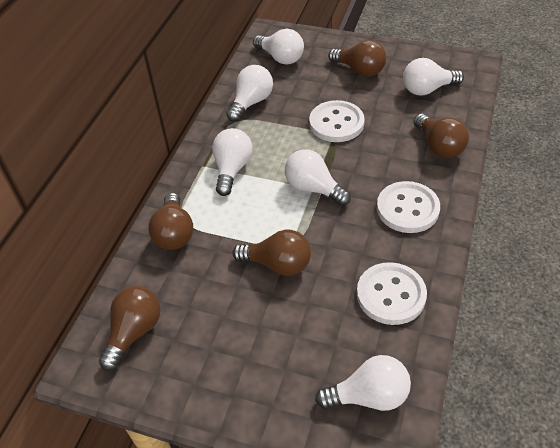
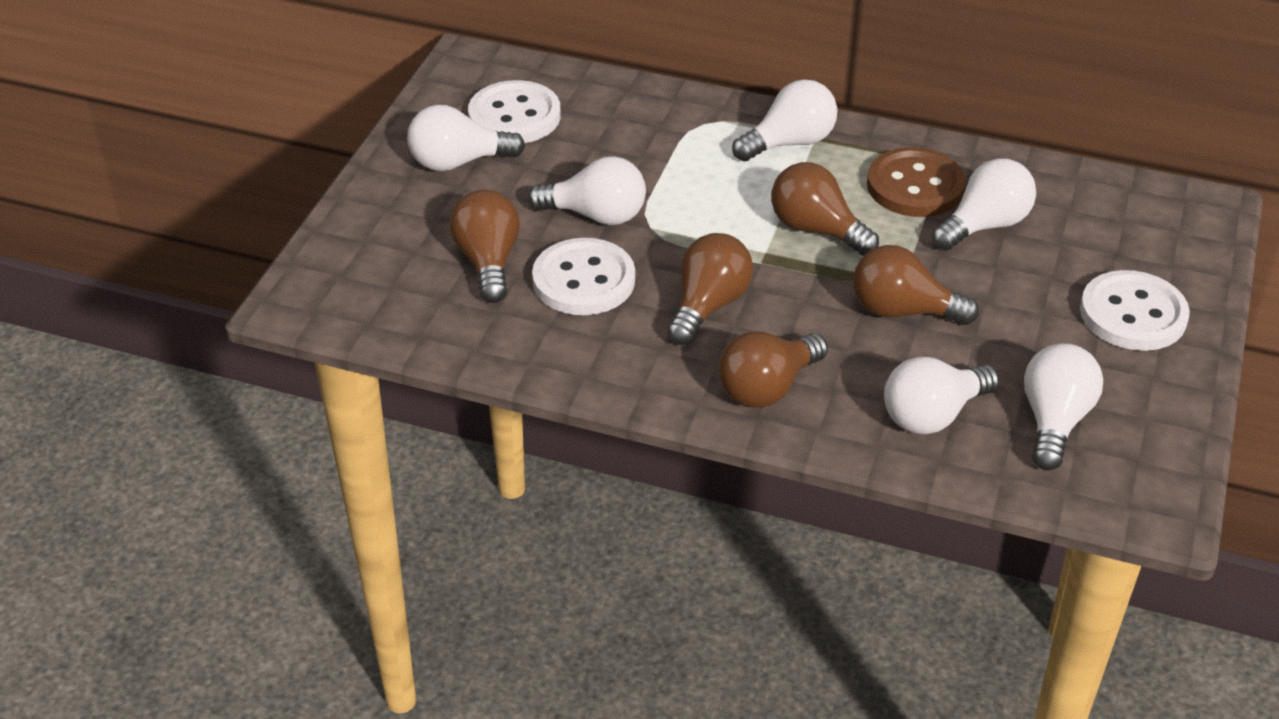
brown button: none = 0 -> [867,147,965,217] = 1

